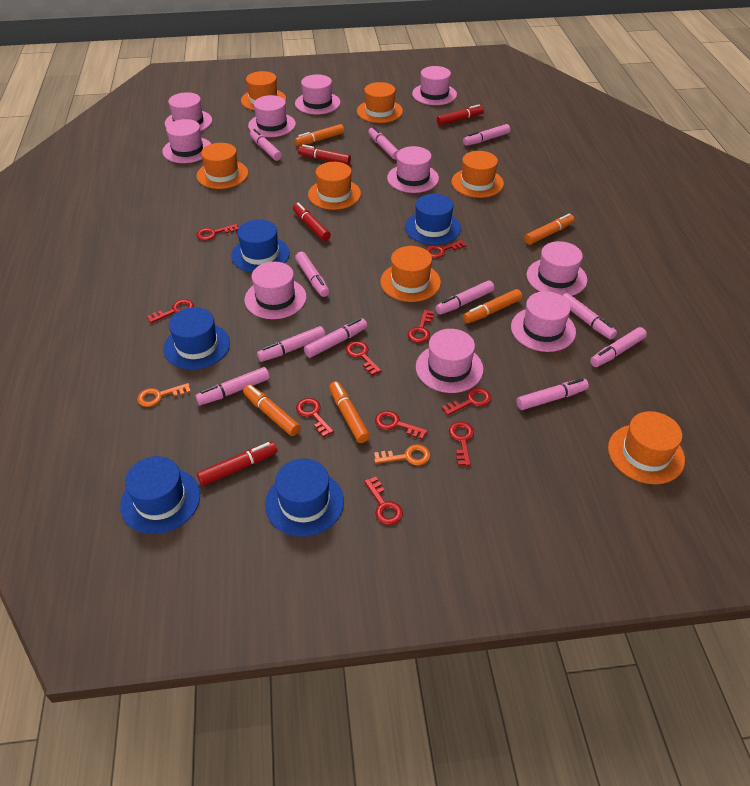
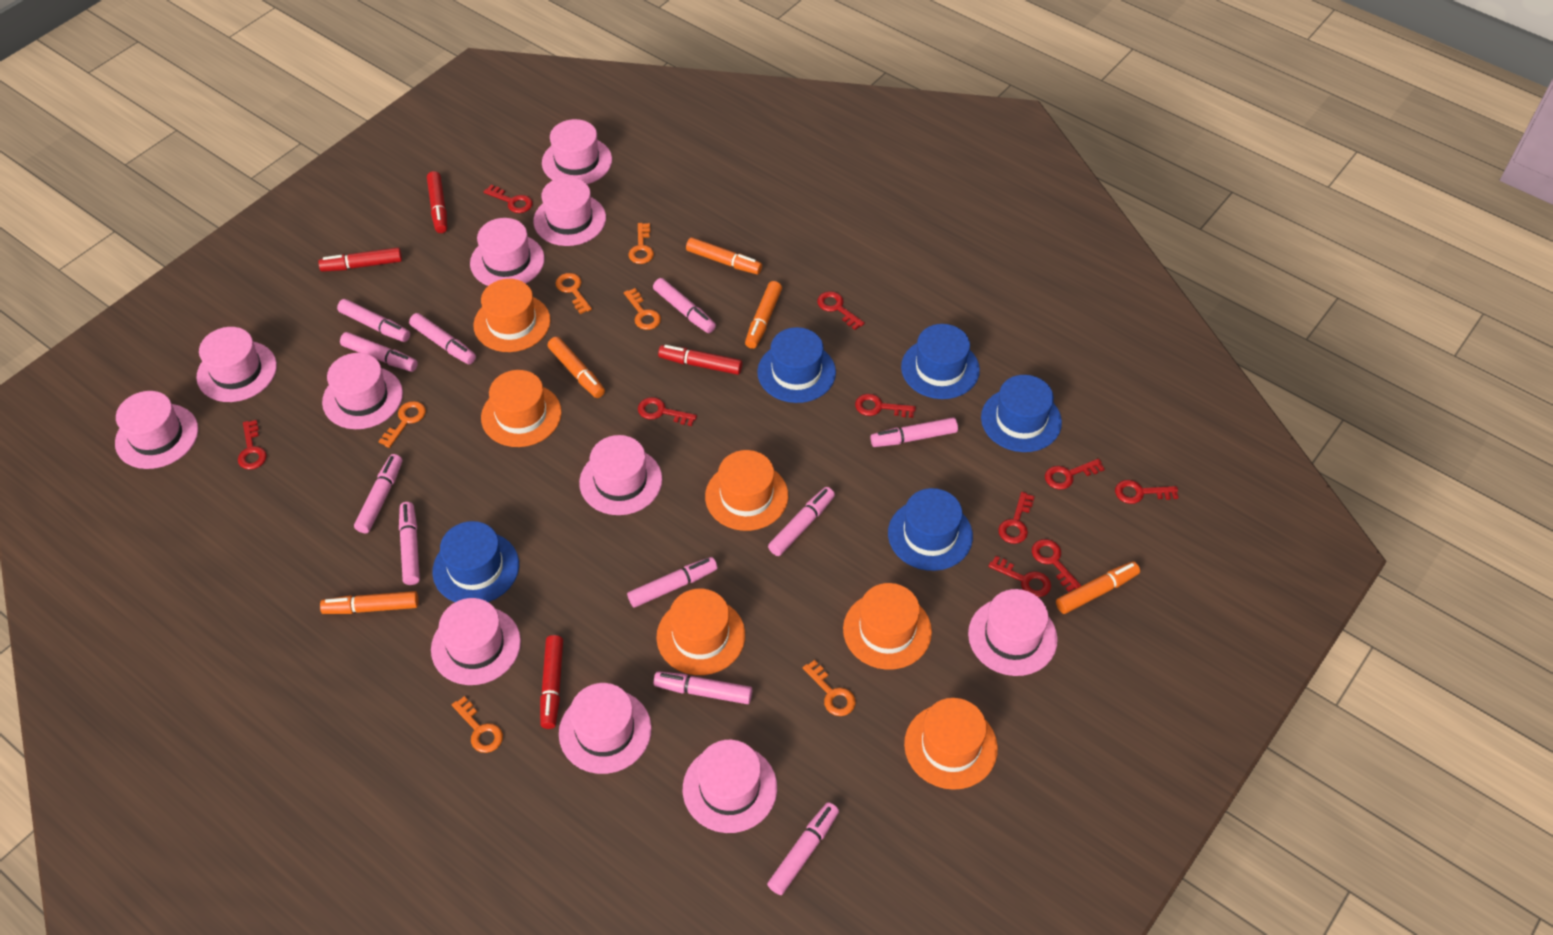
orange hat: [196,143,248,189] [241,71,286,110] [308,162,361,210] [357,82,403,123] [380,246,441,302] [451,151,504,198] [608,411,685,484] = 7 -> [474,279,551,352] [481,370,562,447] [656,589,745,675] [705,450,788,531] [843,583,932,670] [904,698,998,790] = 6
orange key: [137,383,191,407] [374,444,430,465] = 2 -> [378,401,426,448] [452,696,503,753] [555,273,592,314] [624,288,661,330] [628,223,654,264] [803,660,856,716] = 6
pink hat: [162,119,211,163] [165,92,212,131] [244,262,307,319] [248,95,296,137] [295,74,340,114] [387,146,439,193] [412,66,457,105] [416,329,484,393] [511,291,576,352] [526,241,587,296] = 10 -> [115,391,198,469] [196,327,277,402] [322,353,403,429] [431,598,521,685] [470,218,545,286] [533,177,606,246] [542,119,612,184] [559,683,652,774] [579,435,662,515] [683,740,777,833] [968,589,1058,676] = 11

